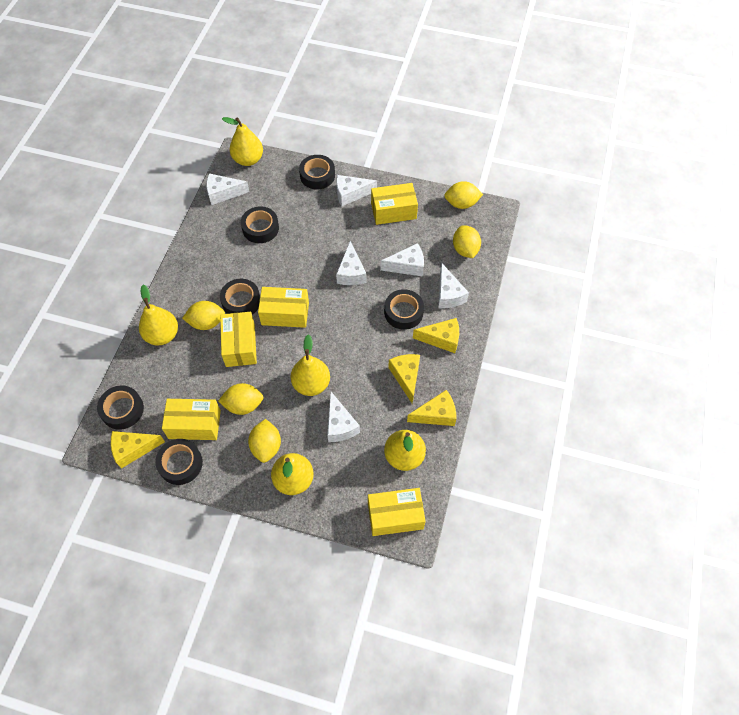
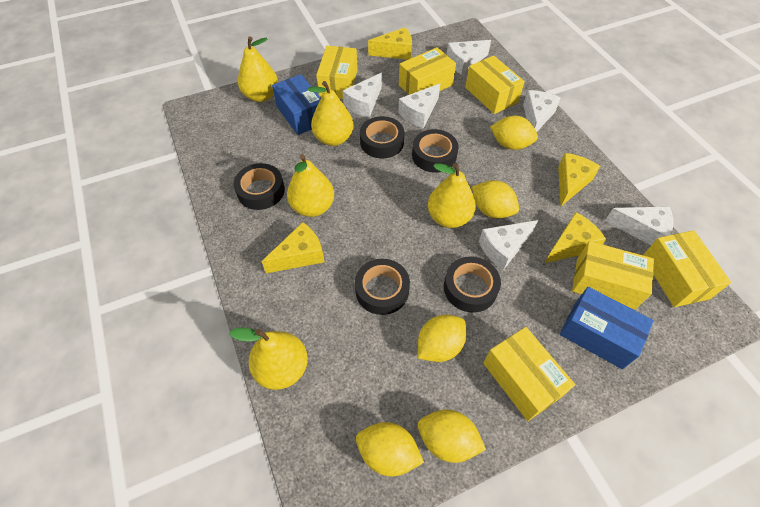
black tape: [97,385,144,430] [155,439,203,485] [220,279,260,315] [241,206,279,243] [299,155,335,189] [384,289,424,330] = 6 -> [234,163,285,210] [355,259,410,315] [360,116,404,158] [412,129,459,173] [444,256,501,313] = 5
blue box: none = 0 -> [272,74,321,135] [560,287,654,369] = 2
yellow box: [162,399,221,440] [220,312,257,367] [258,287,309,328] [368,488,426,536] [371,183,418,225] = 5 -> [316,46,358,99] [399,47,456,95] [465,56,525,114] [483,327,575,421] [572,241,654,310] [643,230,731,307] = 6

